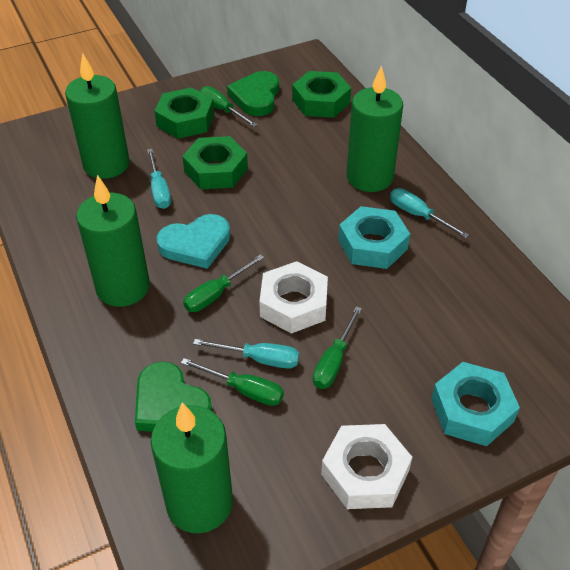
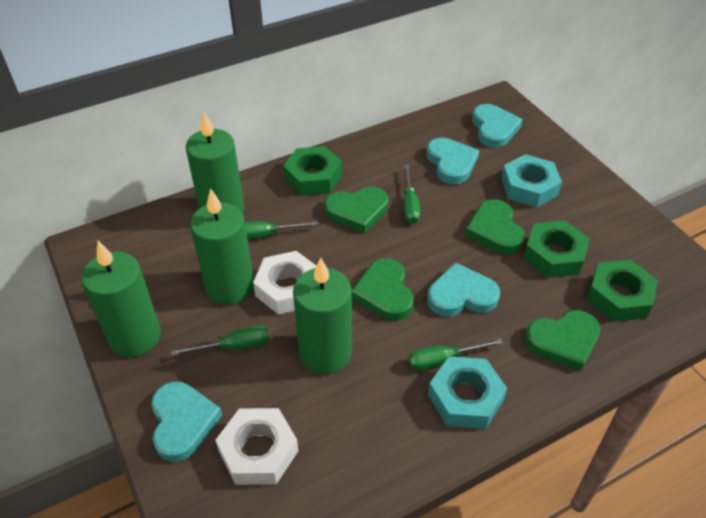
green heart: [135,361,212,432] [227,71,279,116] = 2 -> [325,187,388,233] [352,258,414,321] [465,199,525,254] [525,310,600,371] = 4
turquoise heart: [156,214,230,269] = 1 -> [151,382,222,462] [426,138,479,184] [427,262,500,317] [472,104,523,148] = 4
turquoise screwdriver: [147,149,171,209] [193,339,299,369] [390,188,469,238] = 3 -> none = 0

